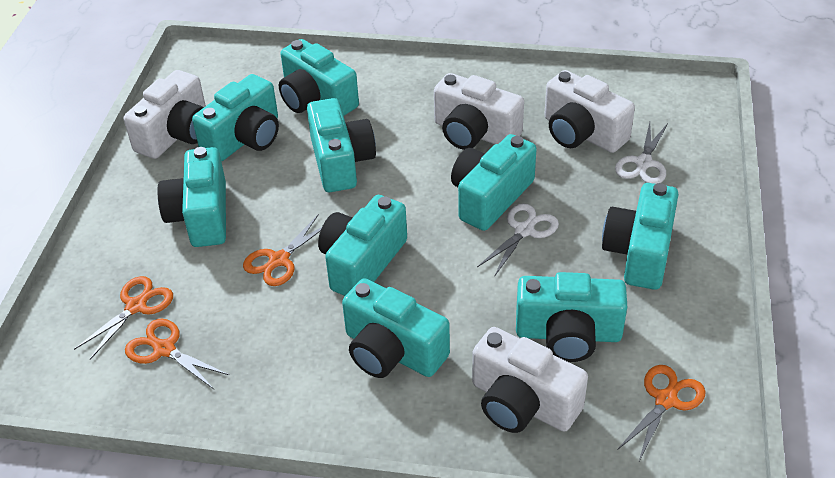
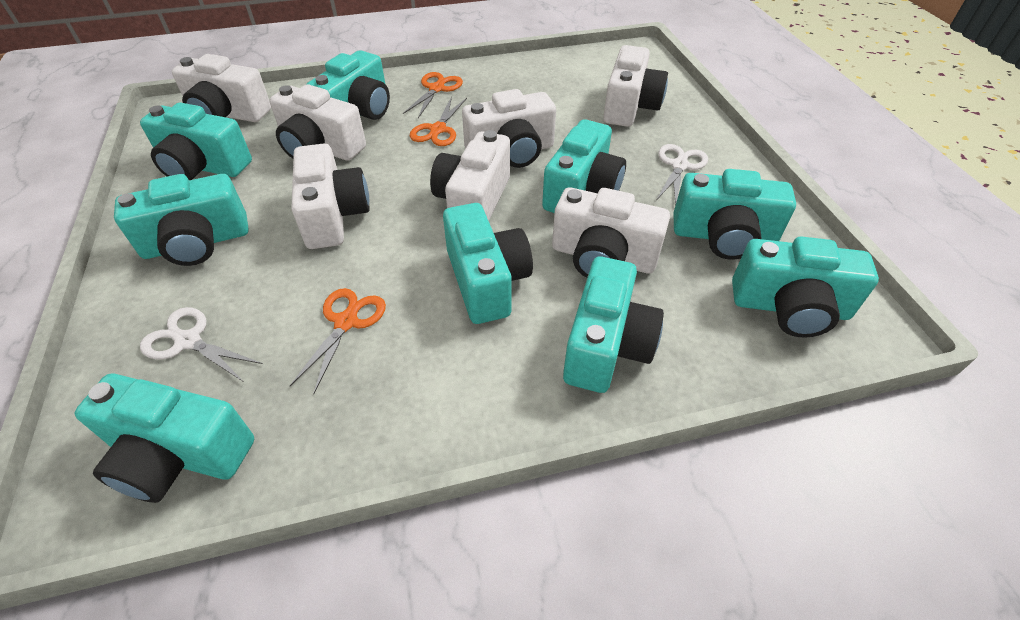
orange scissors: [74,276,173,360] [125,319,229,389] [243,214,322,286] [617,365,706,461] = 4 -> [290,288,386,394] [403,72,463,118] [410,96,467,146] = 3
white camera: [124,70,206,159] [434,73,524,150] [472,327,588,433] [544,70,635,153] = 4 -> [172,54,271,122] [269,84,366,161] [291,144,370,249] [430,130,510,221] [462,89,556,168] [552,187,670,278] [603,45,668,127] = 7

